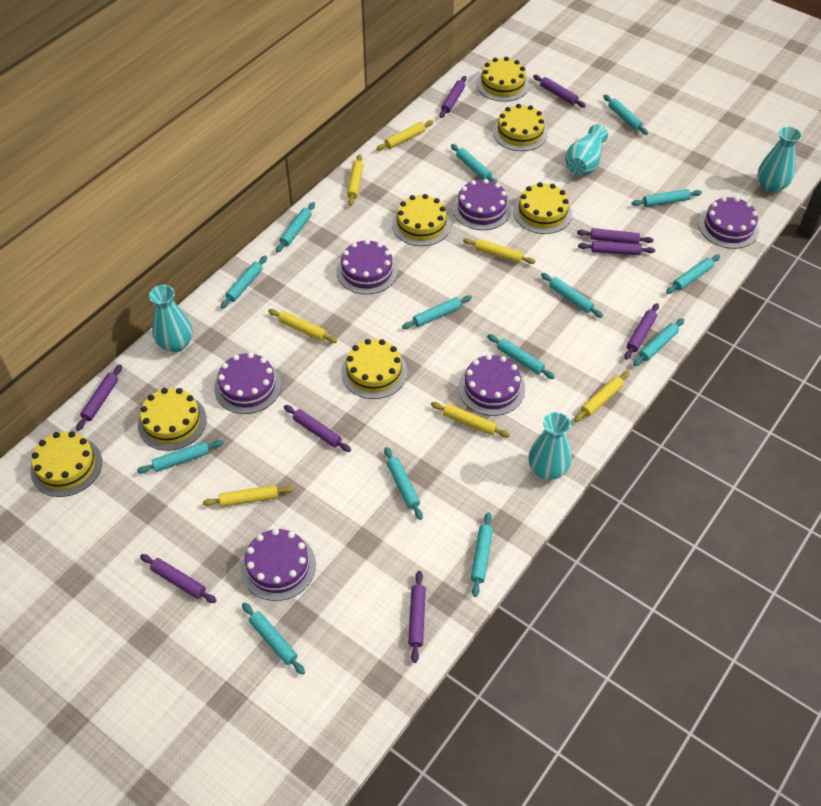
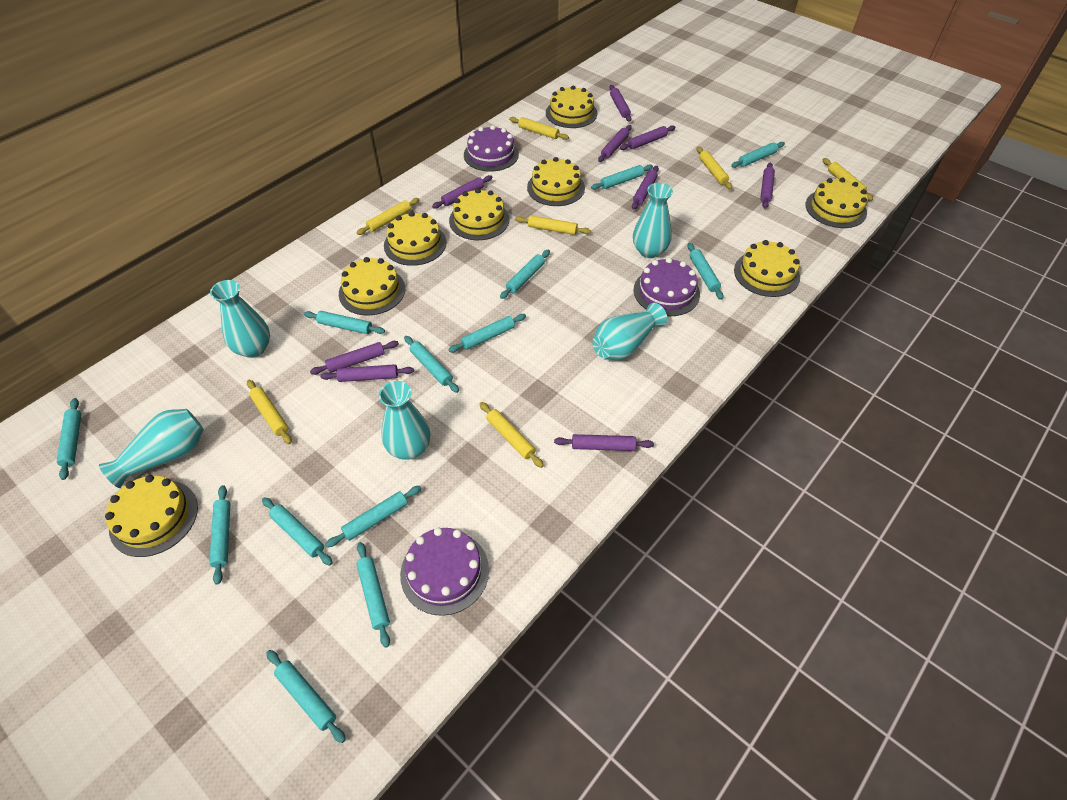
purple cake: [214,352,281,414] [241,528,316,601] [336,239,398,294] [453,179,511,230] [459,354,525,416] [699,197,759,249] = 6 -> [400,528,489,616] [464,125,519,172] [634,258,700,316] = 3
turquoise rolling pin: [137,440,223,474] [220,256,267,309] [242,602,305,675] [276,202,315,253] [384,447,423,520] [402,295,472,329] [451,144,497,183] [471,512,493,597] [487,334,555,379] [541,273,603,318] [603,95,648,135] [631,189,702,207] [633,318,684,366] [666,255,720,294] = 14 -> [57,398,81,480] [209,485,230,585] [262,497,333,565] [266,650,346,743] [304,311,385,334] [326,486,421,547] [357,542,390,648] [404,336,459,393] [448,314,526,352] [500,250,550,299] [591,164,653,190] [687,243,724,300] [731,142,785,168] = 13
turquoise vase: [149,285,192,352] [529,412,572,480] [565,124,608,175] [758,127,802,193] = 4 -> [99,409,204,488] [210,280,270,358] [379,381,430,460] [593,303,667,360] [633,183,673,258] = 5
yellow cake: [30,431,102,497] [138,388,207,451] [341,339,407,399] [392,194,451,246] [477,57,529,102] [493,104,548,151] [513,182,572,234] = 7 -> [105,475,198,557] [339,257,405,316] [384,211,446,266] [449,188,510,240] [527,157,585,206] [546,86,598,128] [734,240,800,297] [805,178,868,228] = 8

